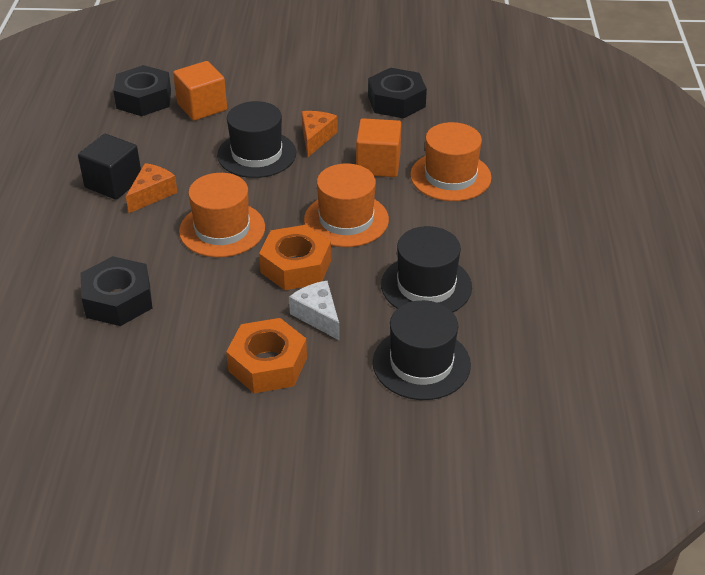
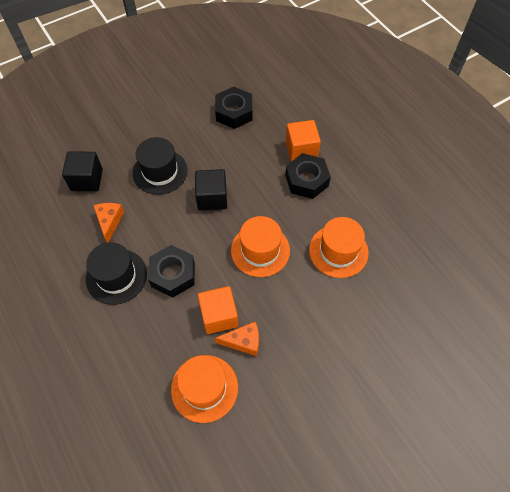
black cube: [78,134,141,200] = 1 -> [62,151,103,191] [195,169,227,211] = 2
black hat: [217,101,296,178] [373,300,471,400] [381,226,472,312] = 3 -> [86,242,147,305] [133,137,188,195] = 2
orange nut: [226,318,307,393] [259,225,331,290] = 2 -> none = 0
white cheese: [289,281,340,341] = 1 -> none = 0

